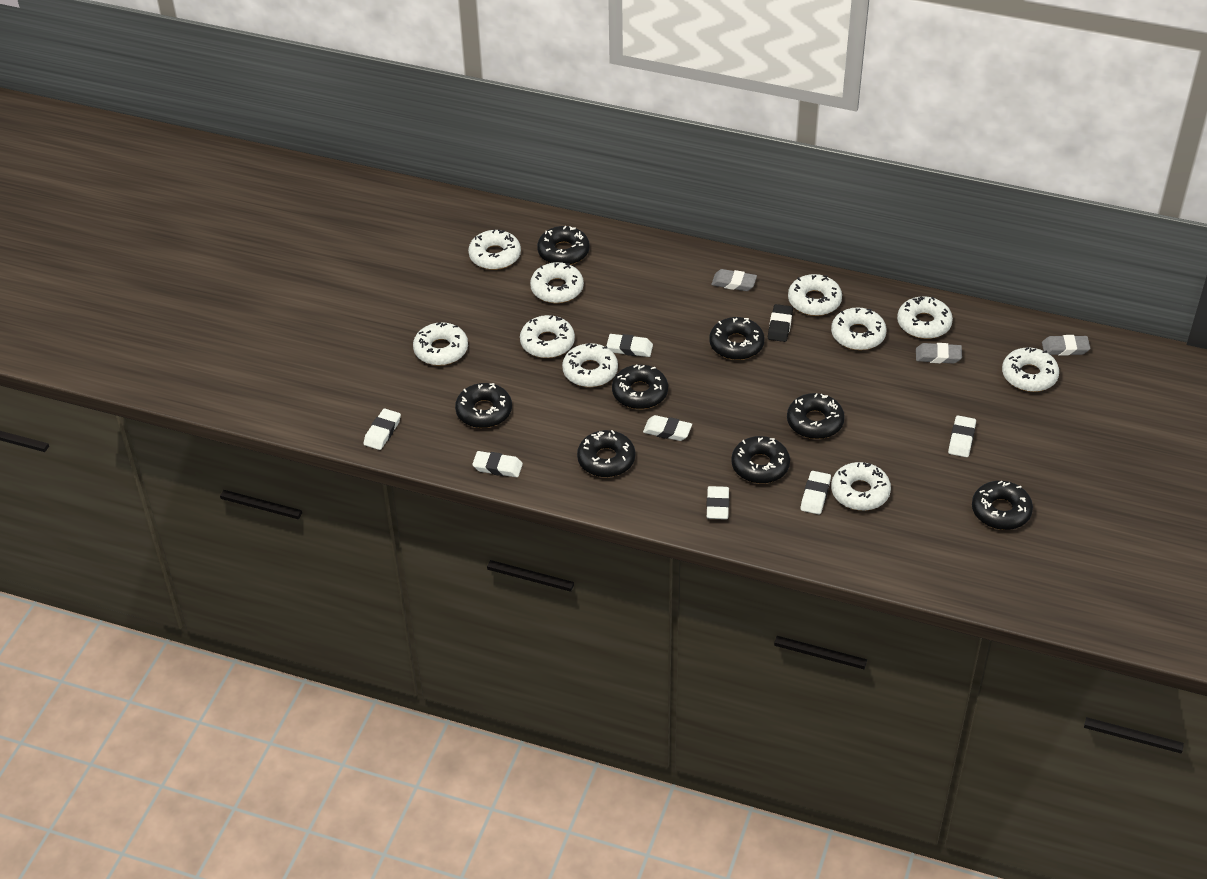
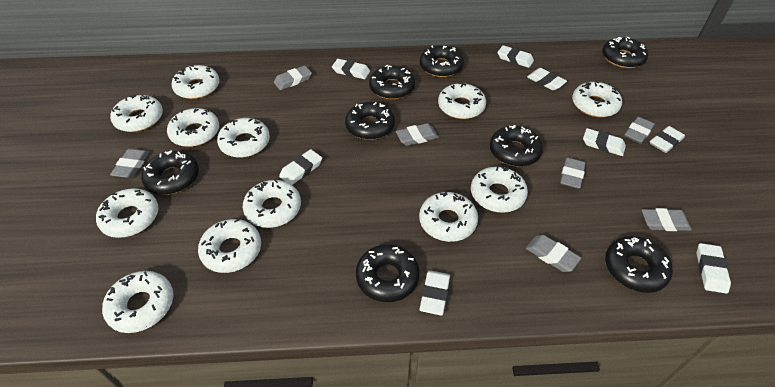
black eraser: [768,304,793,342] = 1 -> none = 0
grey eraser: [711,269,757,291] [916,343,962,363] [1042,335,1090,356] = 3 -> [110,149,149,178] [274,66,312,90] [396,123,439,146] [526,235,581,272] [560,157,586,189] [624,117,655,144] [642,208,692,231] = 7
white donut: [413,322,468,365] [468,230,521,270] [520,315,575,358] [530,262,584,303] [562,343,618,387] [788,274,842,316] [831,307,887,350] [831,462,891,511] [897,296,953,339] [1002,347,1059,392] = 10 -> [96,188,159,238] [102,271,174,333] [110,94,163,132] [167,108,219,147] [171,65,220,99] [198,219,261,273] [217,118,270,158] [243,179,301,228] [419,192,478,242] [438,82,486,119] [471,167,528,213] [572,81,622,118] = 12
white eraser: [363,409,401,450] [472,451,523,477] [606,334,653,357] [643,415,692,441] [706,486,729,519] [800,471,831,514] [948,416,976,457] = 7 -> [279,149,322,185] [332,59,370,79] [420,270,450,315] [497,45,534,68] [527,68,567,91] [583,128,626,156] [650,126,685,153] [697,243,731,294] = 8

